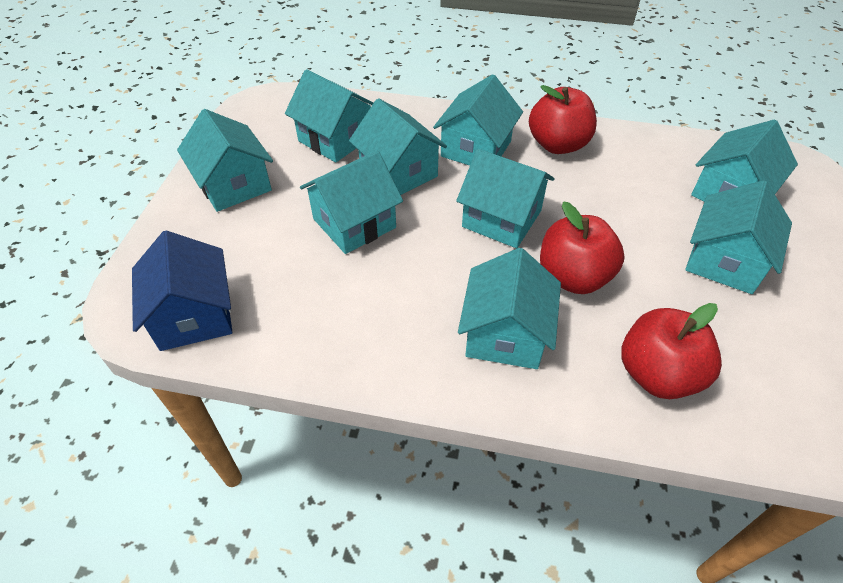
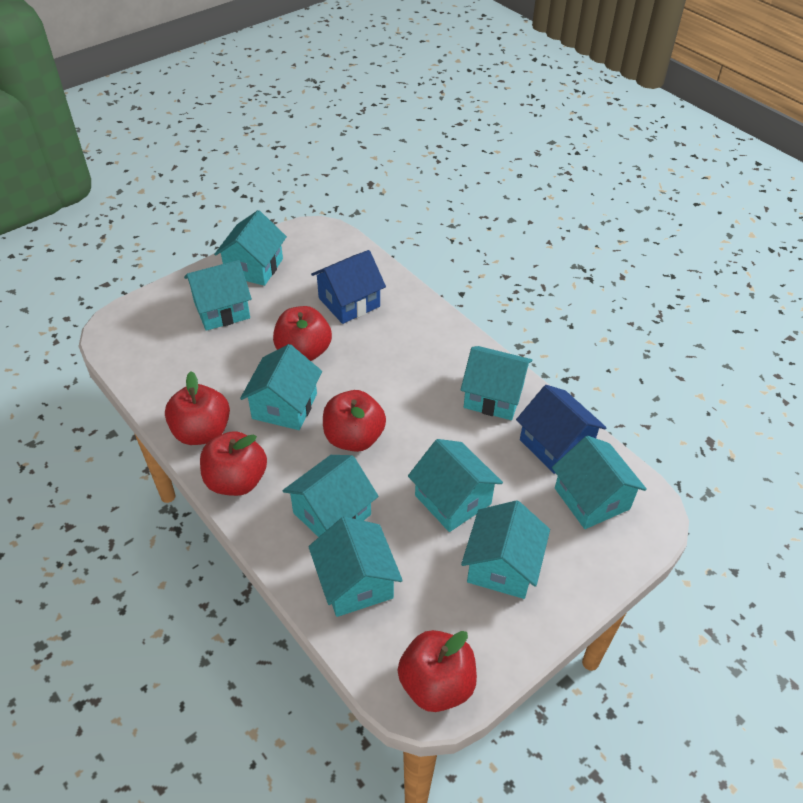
blue house: [132,231,232,351] = 1 -> [311,250,386,324] [516,385,607,474] = 2
red apple: [529,85,597,154] [540,202,625,294] [621,303,722,399] = 3 -> [165,371,230,445] [200,431,267,496] [273,306,332,361] [323,390,386,452] [398,630,477,712] = 5

